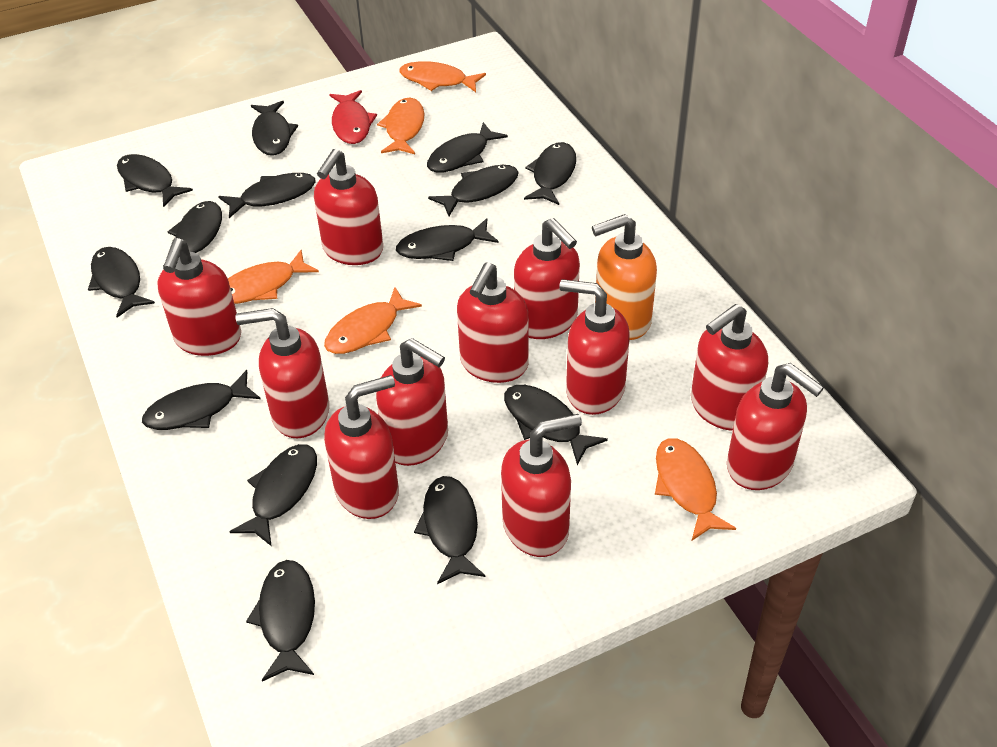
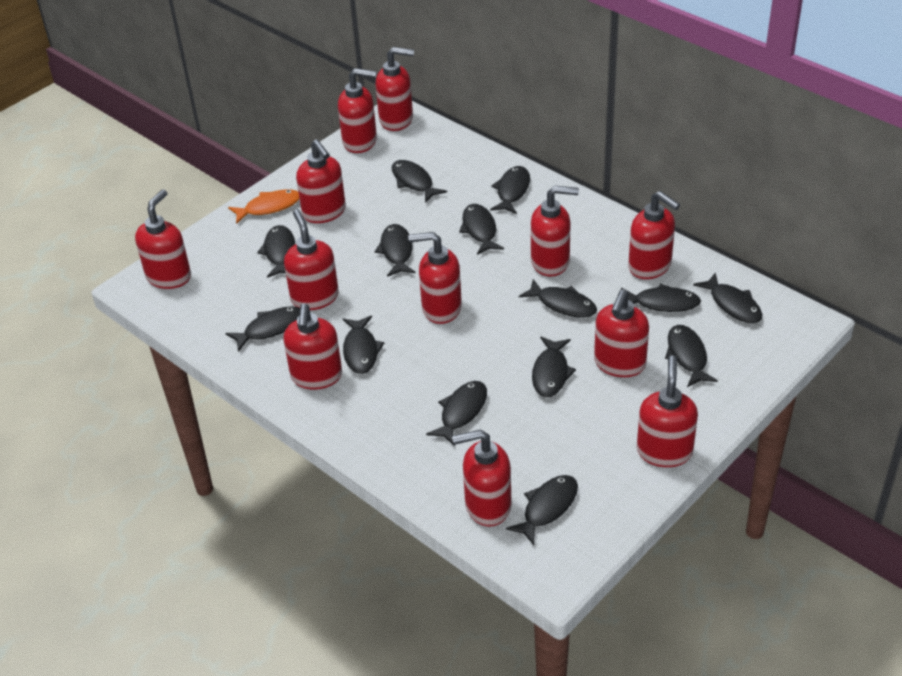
orange fish: [228,250,319,304] [324,287,422,354] [377,97,425,154] [399,61,486,92] [655,438,736,540] = 5 -> [228,190,299,224] = 1
orange soap dispenser: [592,214,657,340] = 1 -> none = 0
red fish: [329,90,377,144] = 1 -> none = 0
red soap dispenser: [157,238,241,356] [236,308,329,438] [314,149,383,265] [324,375,399,519] [376,338,448,466] [457,262,528,383] [501,414,582,557] [514,218,580,339] [559,279,630,415] [691,304,768,431] [727,363,824,490] = 11 -> [135,189,191,289] [284,209,339,310] [284,303,342,390] [296,140,346,223] [338,68,377,153] [376,47,414,131] [408,232,462,324] [452,429,512,526] [531,186,579,277] [594,290,649,377] [628,191,680,279] [637,355,698,467] = 12

